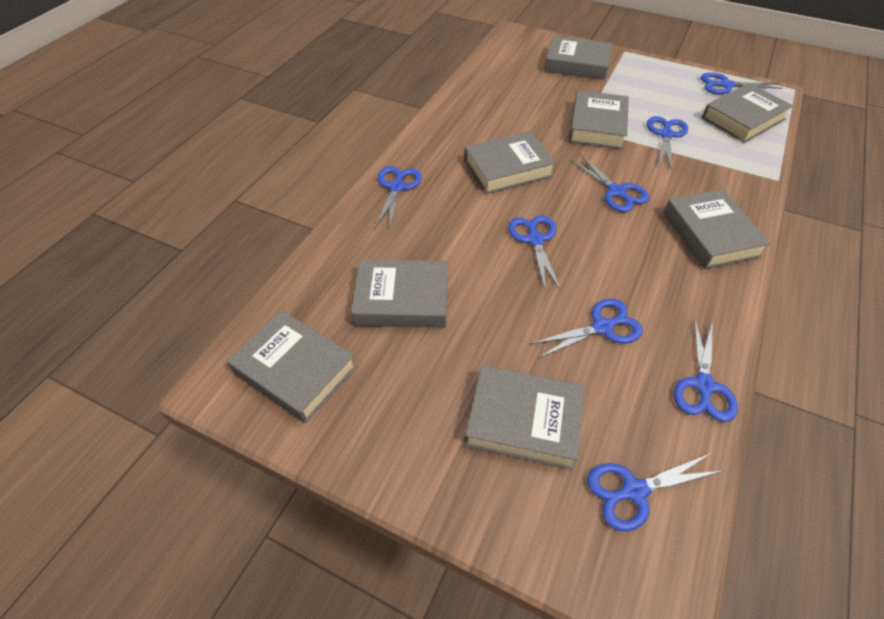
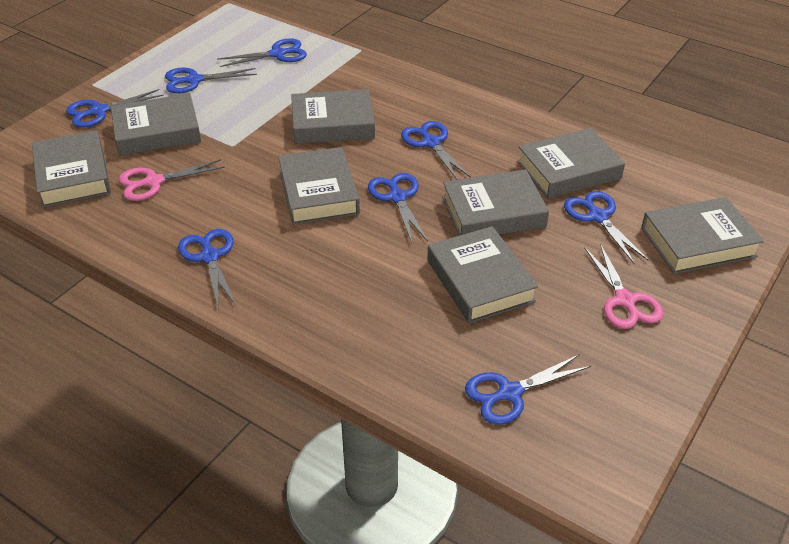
pink scissors: none = 0 -> [119,159,225,201] [584,244,663,329] = 2

